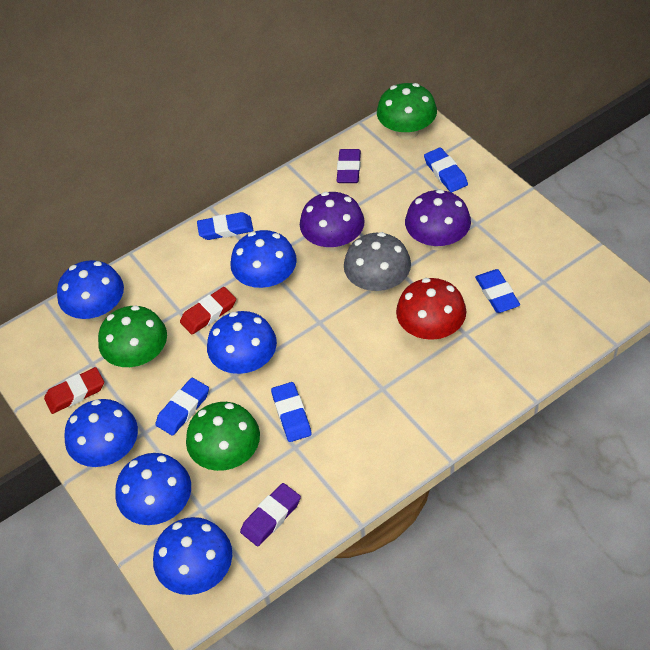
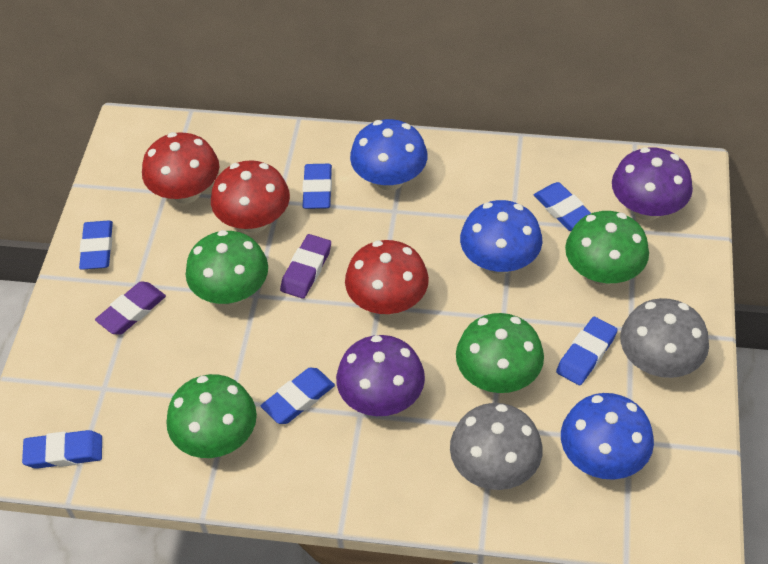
blue eraser: [155,378,209,436] [197,212,253,240] [271,382,312,442] [424,147,468,193] [475,269,520,313] = 5 -> [22,430,102,469] [79,221,113,270] [261,367,335,424] [302,164,332,209] [534,182,591,231] [556,317,617,385] = 6
blue mushroom: [57,260,124,321] [64,399,138,467] [115,453,191,525] [153,517,232,595] [207,311,277,374] [230,230,297,291] = 6 -> [350,119,428,191] [460,200,542,274] [561,393,654,480] = 3
green mushroom: [98,305,167,368] [186,402,260,471] [377,83,437,140] = 3 -> [166,374,257,458] [185,230,268,305] [456,313,544,393] [565,211,649,285] = 4
grey mushroom: [344,232,411,294] = 1 -> [450,403,543,490] [620,298,709,378] = 2
red eraser: [44,367,104,414] [180,287,236,334] = 2 -> none = 0
red mushroom: [396,278,466,341] = 1 -> [142,132,219,204] [211,160,290,233] [345,240,429,315] = 3

